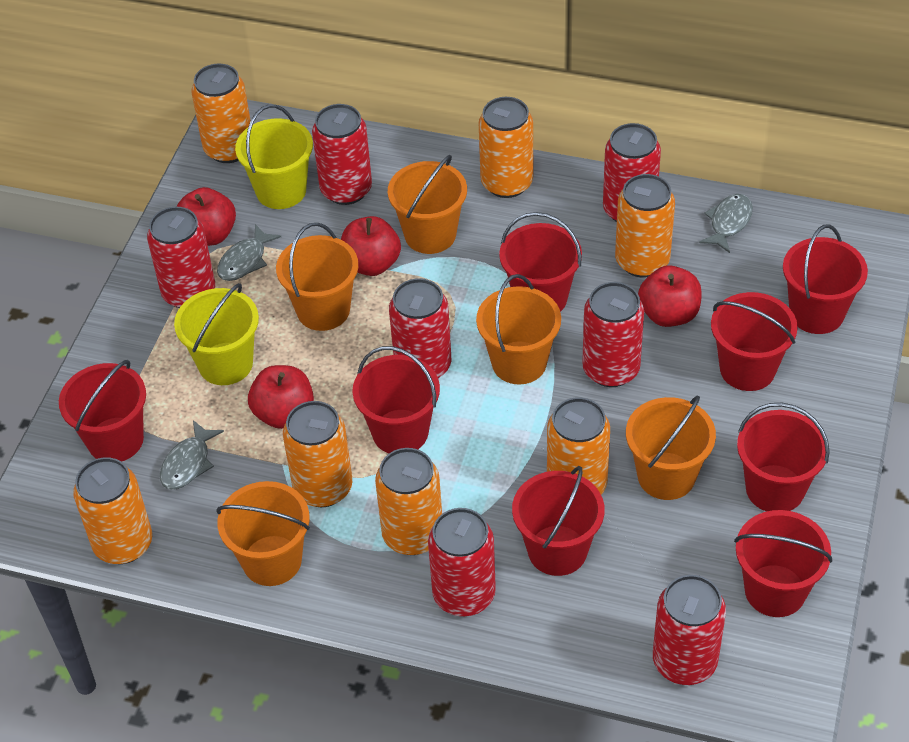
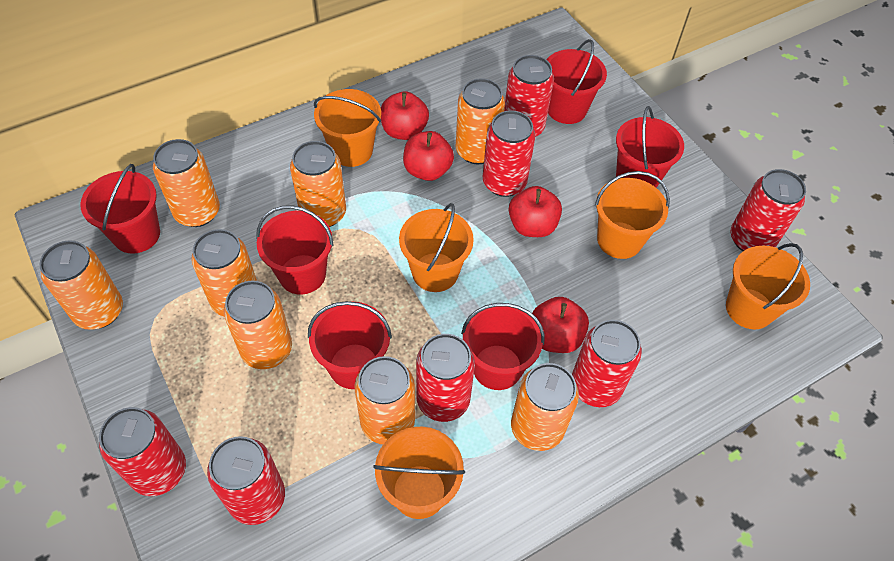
grey fish: [160,420,224,490] [217,224,281,281] [699,194,753,253] = 3 -> none = 0
orange can: [73,457,152,564] [192,64,251,163] [283,401,352,507] [375,448,442,555] [479,97,533,198] [547,397,610,494] [615,174,675,277] = 7 -> [39,240,123,330] [153,139,220,227] [191,229,257,316] [224,281,292,369] [290,141,346,227] [354,356,415,444] [456,78,505,164] [511,363,579,451] = 8
red bucket: [59,360,146,462] [352,346,440,453] [499,212,582,312] [512,466,605,576] [711,292,798,391] [734,510,832,617] [737,403,830,511] [783,225,868,334] = 8 -> [80,164,160,254] [256,205,334,294] [308,301,392,389] [461,303,545,390] [546,39,607,124] [616,106,684,188] = 6
yellow bucket: [174,283,259,385] [235,105,313,209] = 2 -> none = 0

